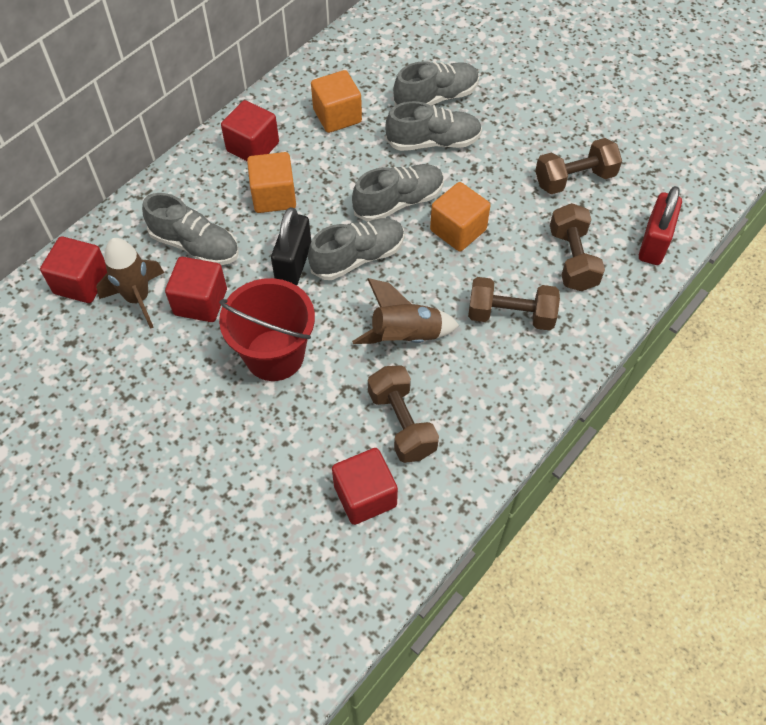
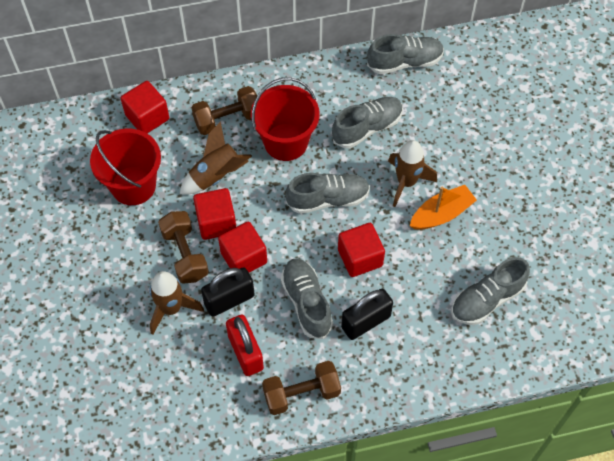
black padlock: [271,207,311,285] = 1 -> [201,267,255,317] [341,289,393,340] = 2
brown dumbbell: [368,365,439,463] [468,277,560,331] [535,138,622,194] [550,203,605,291] = 4 -> [158,211,209,284] [191,86,257,135] [262,361,341,415] = 3
brown rocket: [96,238,164,329] [352,278,459,344] = 2 -> [149,271,204,335] [180,121,252,195] [388,140,437,207] = 3
orange boat: none = 0 -> [410,185,477,230] = 1
orange cube: [247,152,296,213] [311,70,362,133] [430,182,491,252] = 3 -> none = 0
red bucket: [219,278,315,381] = 1 -> [90,129,161,205] [251,77,320,161] = 2

